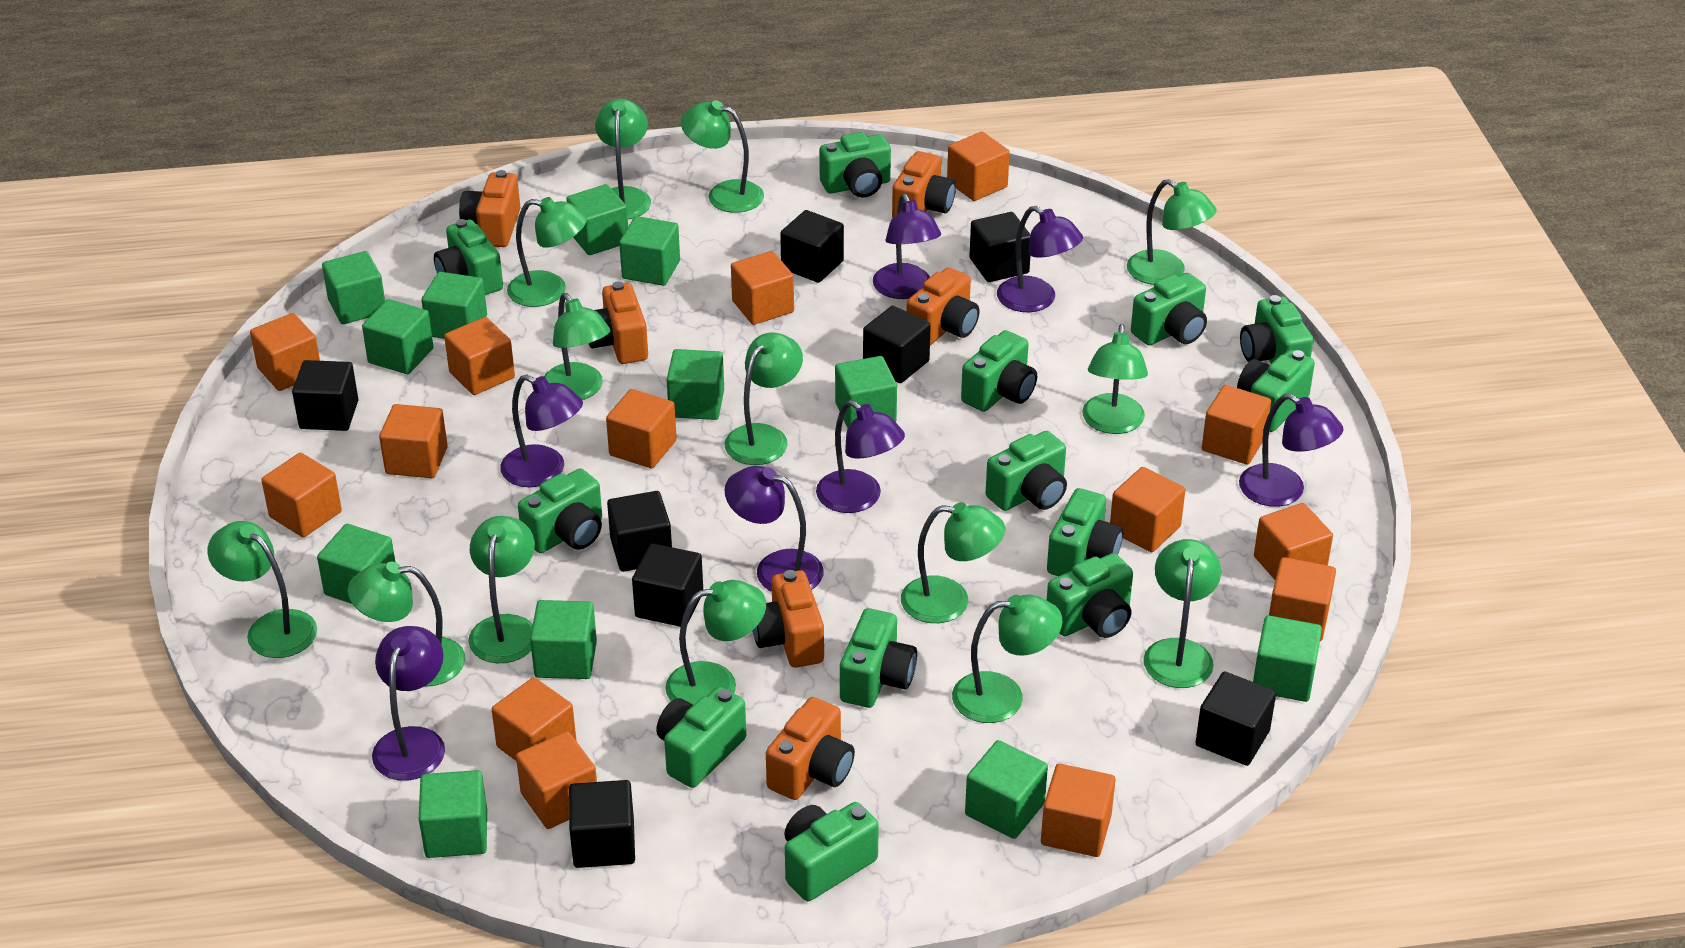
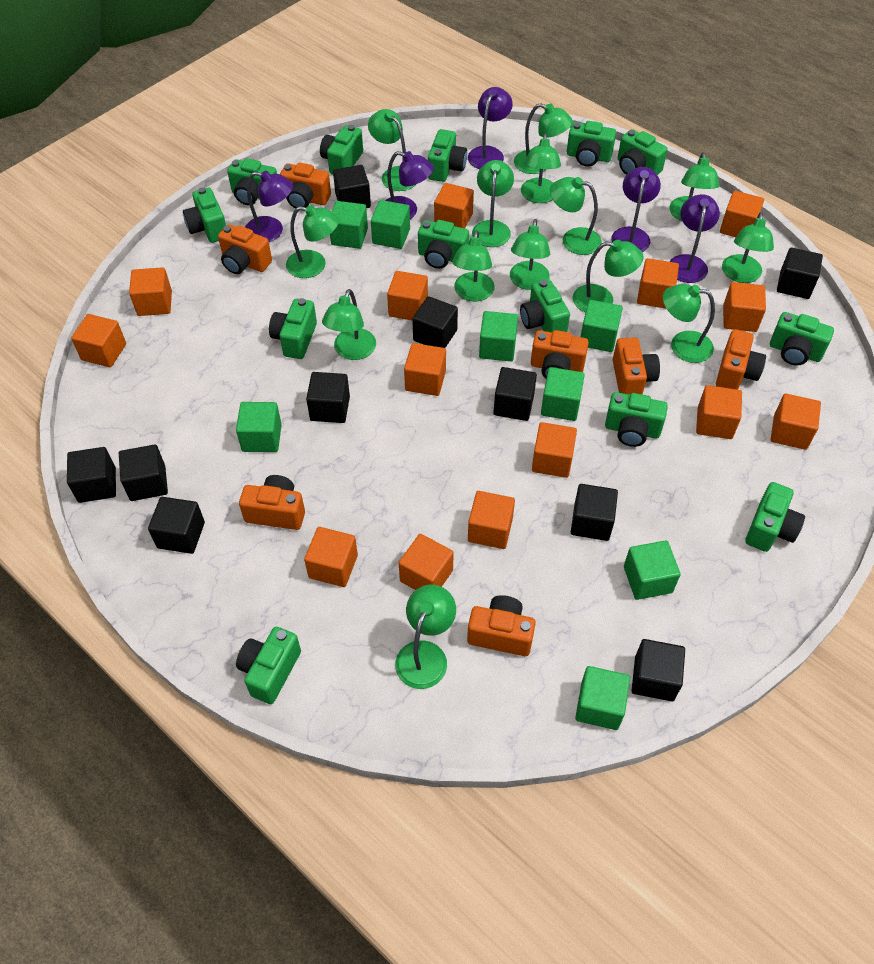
black cube: [292,360,359,431] [569,780,635,868] [607,491,672,572] [632,544,703,627] [780,210,844,283] [863,306,931,383] [970,212,1030,282] [1195,671,1276,766] = 8 -> [67,447,116,503] [119,444,168,501] [148,497,205,554] [306,372,350,423] [333,165,371,208] [412,296,458,348] [493,367,537,421] [571,484,618,541] [631,639,685,701] [777,247,823,299] = 10
green cube: [317,524,395,604] [322,251,385,324] [362,299,434,374] [419,770,487,858] [422,272,487,339] [530,600,597,679] [566,184,628,255] [619,216,680,286] [667,349,724,420] [835,356,897,428] [965,740,1048,839] [1253,615,1322,702] = 12 -> [236,402,282,452] [330,201,368,249] [371,200,410,249] [479,311,518,361] [541,367,585,421] [575,666,630,730] [581,300,623,352] [624,540,681,600] = 8
orange camera: [459,170,520,247] [589,281,648,364] [752,570,824,668] [766,697,855,800] [892,151,956,218] [906,267,980,345] = 6 -> [218,224,272,274] [239,475,305,530] [280,163,331,208] [467,595,536,656] [531,330,589,378] [613,337,660,395] [716,329,766,390] = 7
purple lamp: [372,626,445,781] [500,374,583,487] [725,466,824,592] [816,400,905,513] [873,194,941,299] [997,206,1083,312] [1239,394,1343,507] = 7 -> [245,171,293,242] [385,151,434,219] [468,87,513,169] [611,167,661,252] [669,194,720,283] = 5

